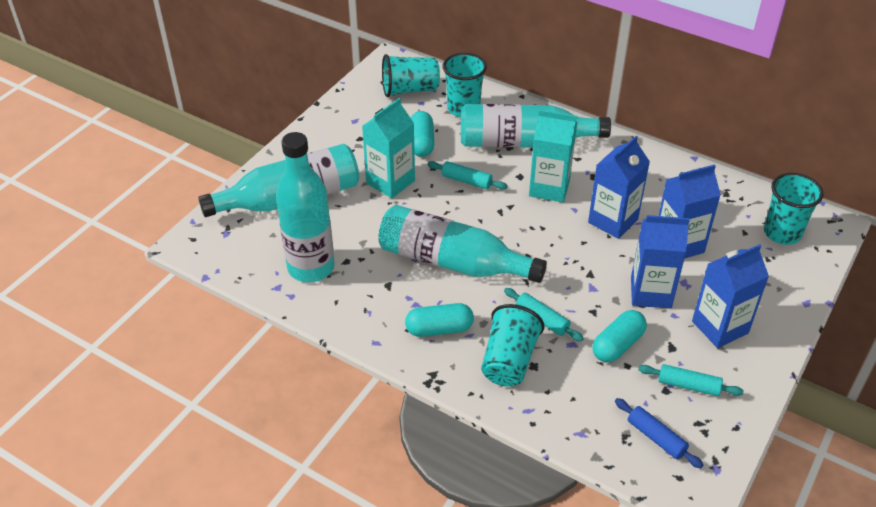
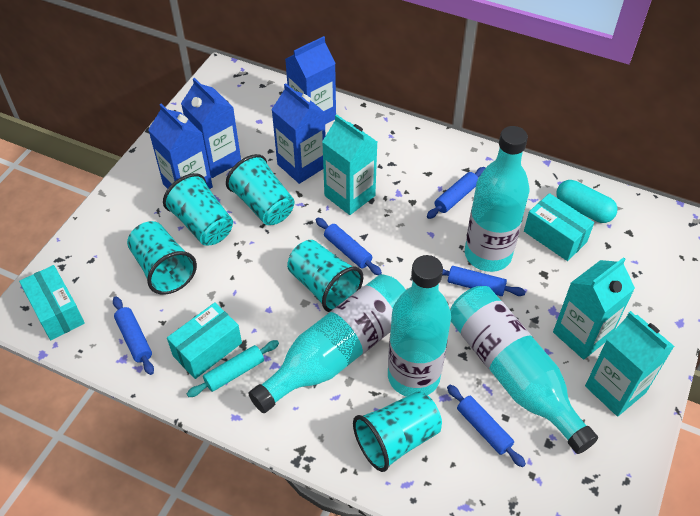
blue rolling pin: [615,398,703,469] = 1 -> [113,296,154,375] [316,218,382,275] [427,167,485,219] [442,266,526,296] [447,385,526,467] = 5
turquoise box: none = 0 -> [19,265,85,340] [167,302,242,379] [524,193,594,261] = 3
turquoise capsule: [405,303,474,337] [411,111,434,157] [592,310,647,362] = 3 -> [556,180,617,223] = 1
turquoise carton: [362,98,415,198] [529,109,577,202] = 2 -> [322,114,377,215] [553,257,635,360] [585,311,675,416] = 3
turquoise cup: [382,54,440,97] [443,53,487,117] [481,304,544,387] [764,173,824,245] = 4 -> [127,221,197,295] [163,173,233,246] [226,154,294,225] [287,240,363,312] [353,391,442,472] = 5
turquoise rolling pin: [427,161,507,190] [504,288,584,341] [638,364,744,396] = 3 -> [187,340,279,397] = 1

